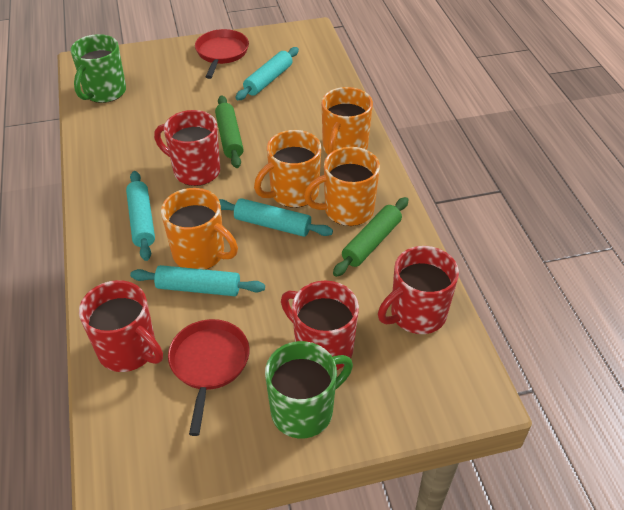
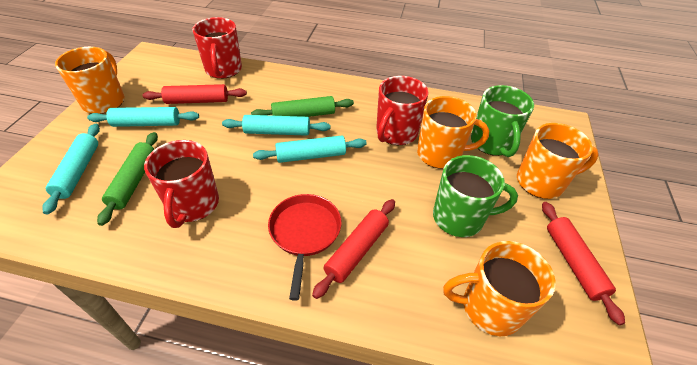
red mug: [79,280,163,372] [154,110,220,186] [281,281,359,370] [378,246,459,334] = 4 -> [144,140,219,228] [192,17,242,79] [376,76,429,145] = 3
red pan: [168,319,250,436] [195,29,249,79] = 2 -> [268,194,342,301] = 1
red rolling pin: none = 0 -> [142,84,247,104] [312,199,395,299] [542,202,625,325] = 3

